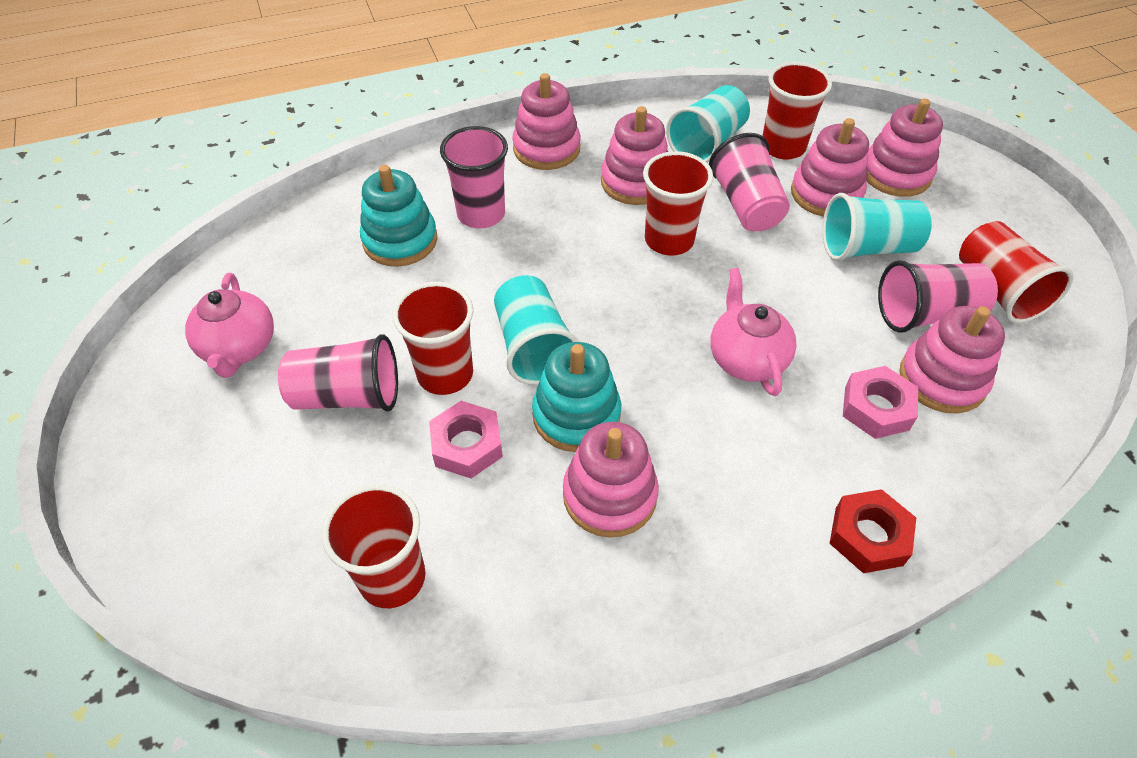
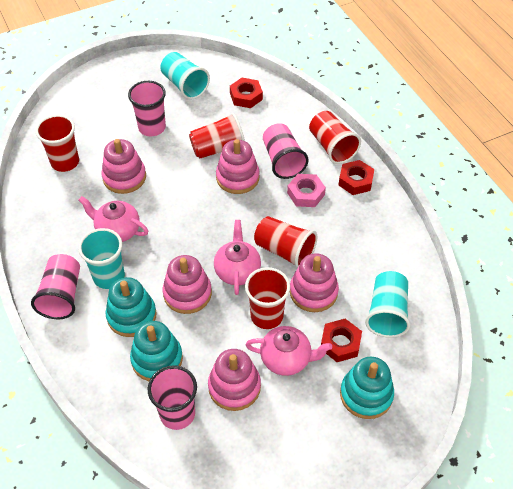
pink nut: [429,401,503,479] [843,366,918,439] = 2 -> [287,174,326,207] = 1
pink stacking toy: [512,73,581,170] [563,422,659,538] [601,106,668,205] [791,118,869,217] [866,98,943,197] [899,306,1005,414] = 6 -> [101,139,146,194] [163,255,212,314] [208,349,261,411] [216,139,260,194] [290,253,339,312] = 5
pink teapot: [185,273,274,378] [710,268,797,396] = 2 -> [79,196,148,242] [214,220,261,295] [246,326,332,376] = 3
red nut: [829,489,916,573] = 1 -> [230,78,263,108] [321,319,362,362] [338,160,374,195] = 3
turquoise stacking toy: [360,165,437,267] [532,342,621,452] = 2 -> [105,277,156,337] [130,321,183,381] [340,357,394,419] = 3

